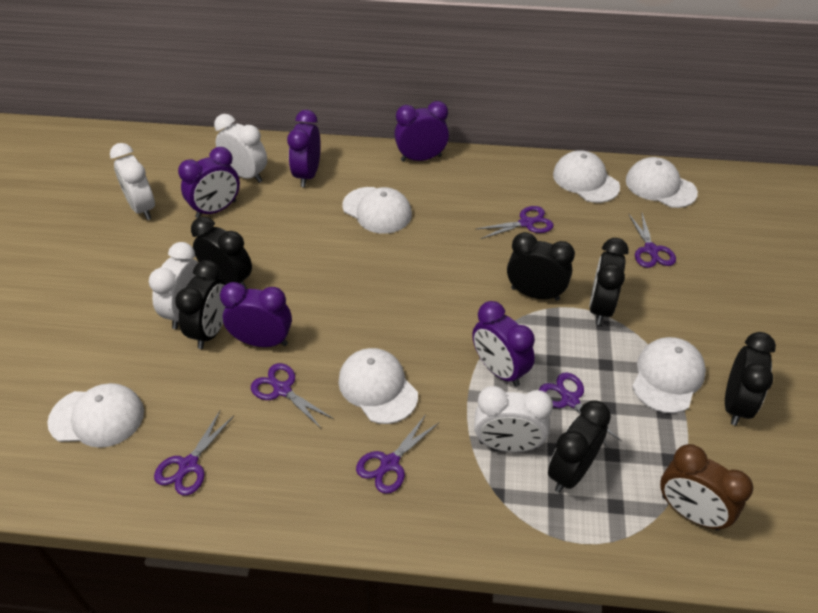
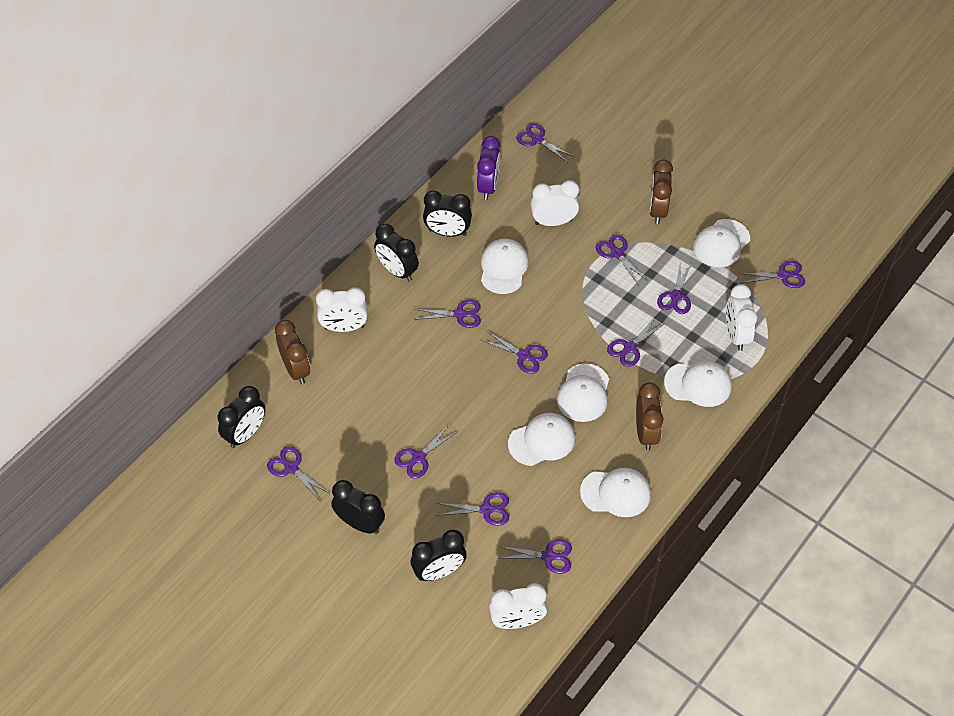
black clock: [175,260,226,349] [191,217,252,289] [507,232,575,301] [548,401,611,493] [589,238,629,325] [725,332,776,426] = 6 -> [218,386,265,448] [331,480,385,534] [374,224,419,282] [411,530,467,581] [423,191,472,237] = 5
brown clock: [660,444,753,531] = 1 -> [275,320,310,384] [636,382,663,450] [649,160,673,224] = 3
purple clock: [178,147,240,218] [220,282,292,347] [287,110,321,187] [394,101,449,162] [472,301,535,387] = 5 -> [477,136,501,200] = 1
purple scissors: [154,410,234,496] [251,363,334,428] [356,415,439,494] [476,206,554,239] [539,372,622,448] [628,213,676,268] = 6 -> [267,446,329,500] [394,425,458,479] [414,300,481,328] [437,492,509,526] [481,331,548,374] [498,539,572,574] [516,123,575,162] [596,234,648,286] [607,317,665,367] [657,260,692,314] [738,261,805,288] = 11

